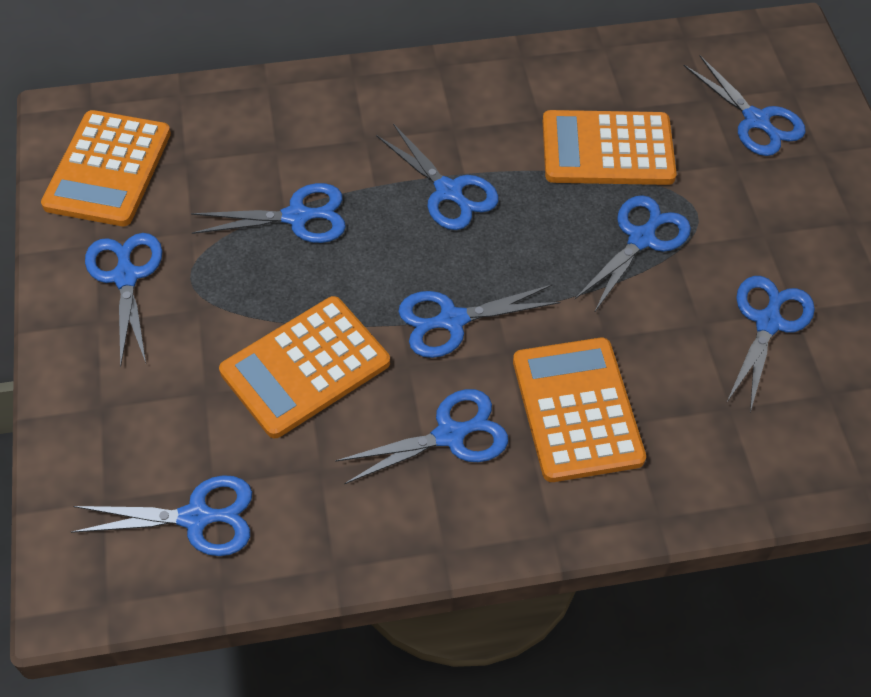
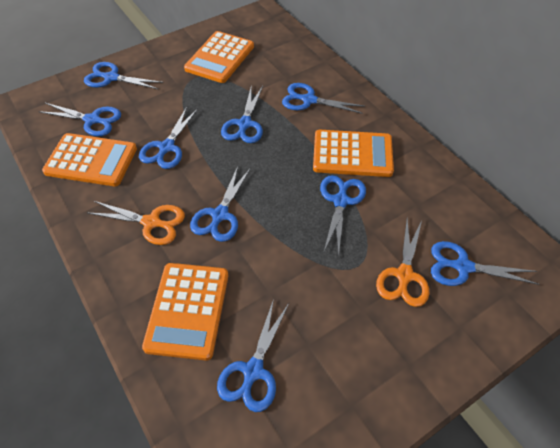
orange scissors: none = 0 -> [88,201,185,245] [376,219,429,307] = 2

